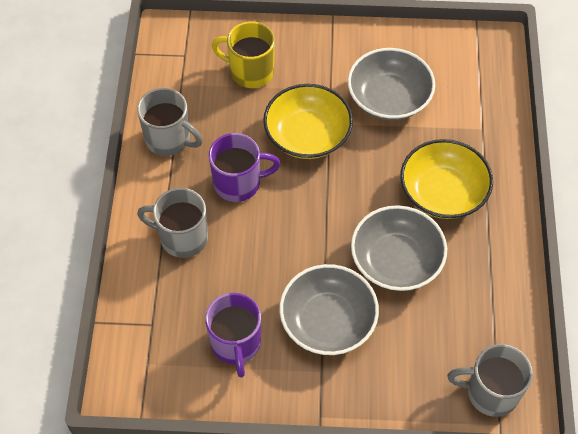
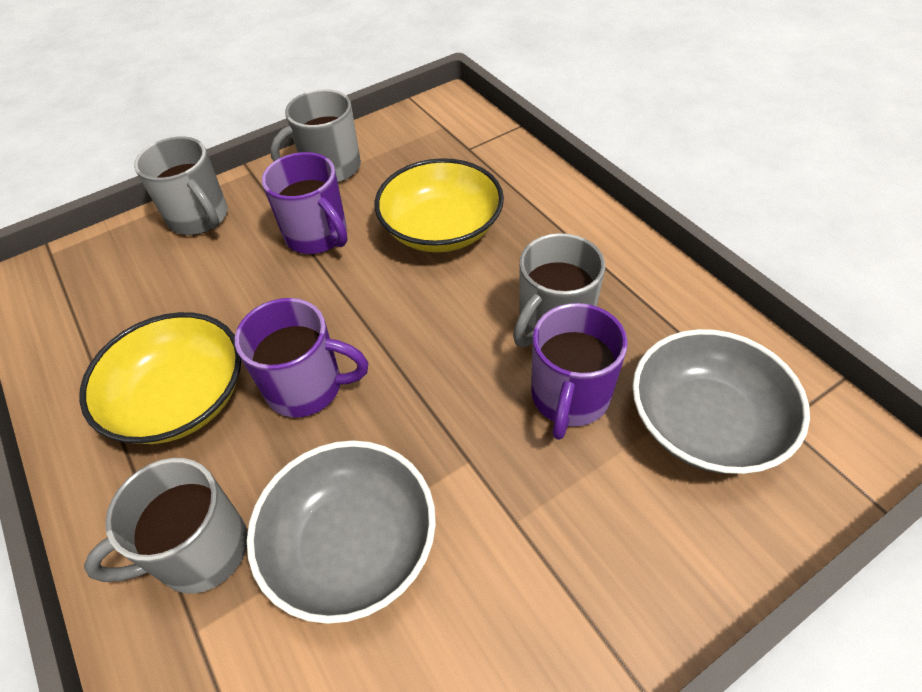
grey bowl: [279,264,379,355] [348,48,435,120] [351,205,447,291] = 3 -> [247,440,436,624] [632,329,810,474] = 2
grey mug: [137,88,203,156] [137,188,208,258] [447,344,533,417] = 3 -> [84,458,248,594] [134,137,228,235] [270,89,361,182] [513,233,605,347] = 4
purple mug: [205,293,261,378] [209,133,281,202] = 2 -> [235,298,368,417] [262,152,347,254] [531,303,628,440] = 3
yellow mug: [212,21,275,88] = 1 -> none = 0

